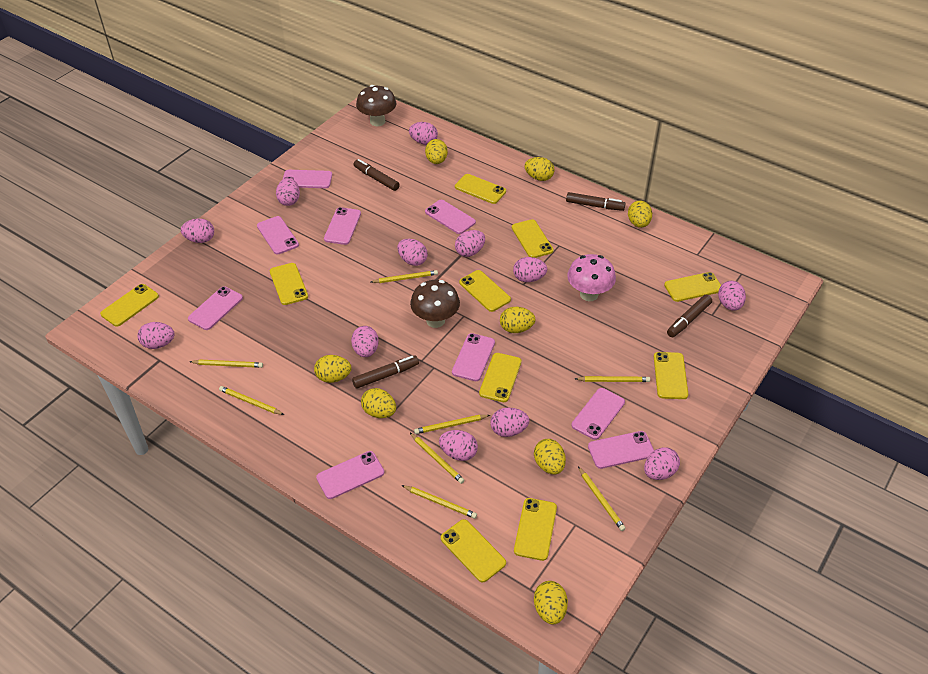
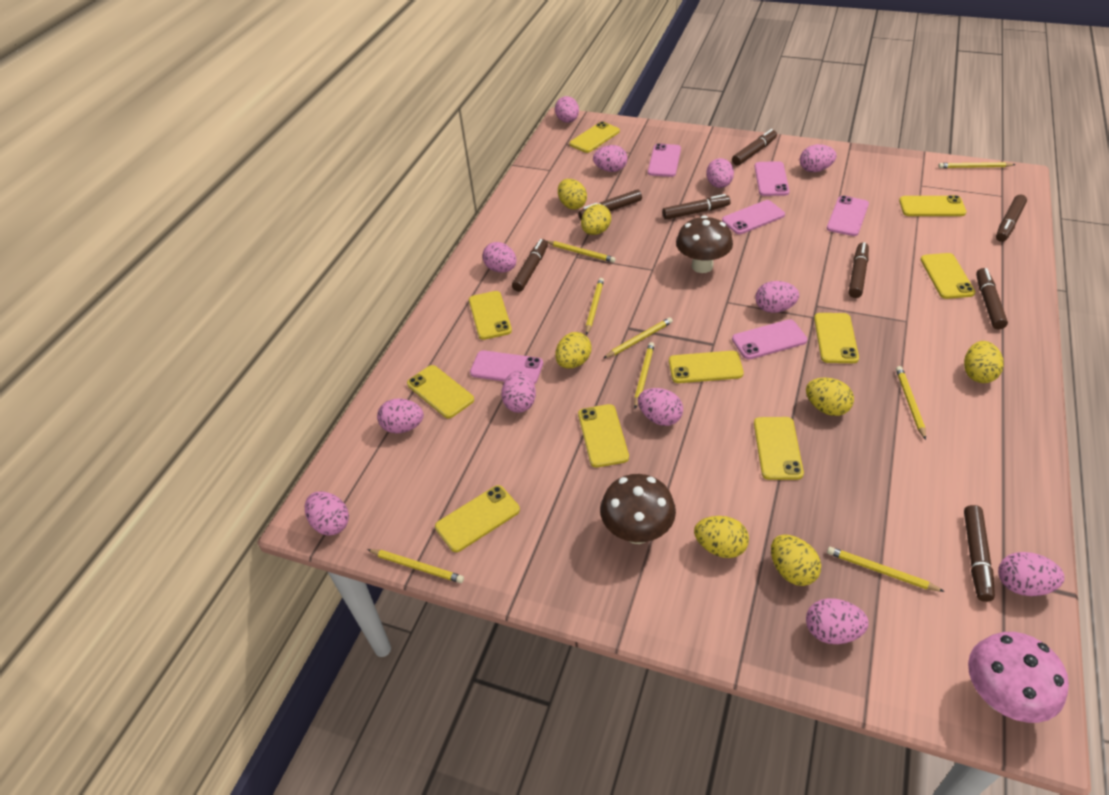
brown marker: [352,355,419,389] [354,159,400,191] [566,192,626,211] [667,295,712,337] = 4 -> [512,239,548,292] [578,190,642,219] [662,194,731,220] [732,129,777,166] [849,242,869,298] [964,505,995,602] [976,268,1008,329] [996,195,1027,242] = 8
pink phone: [188,286,243,330] [257,216,299,254] [283,170,332,188] [316,451,384,499] [324,207,361,245] [425,200,476,234] [452,333,495,381] [571,388,625,440] [588,431,654,469] = 9 -> [470,350,543,384] [648,143,681,177] [722,200,785,234] [732,319,807,360] [755,161,789,196] [827,196,869,236] = 6
yellow egg: [314,355,351,383] [361,388,396,418] [425,139,448,164] [500,307,535,333] [524,157,555,181] [534,439,566,474] [534,581,568,624] [628,200,652,228] = 8 -> [555,332,592,369] [558,179,587,210] [581,204,611,235] [694,516,749,558] [771,534,821,586] [806,378,854,416] [964,341,1004,383] = 7

